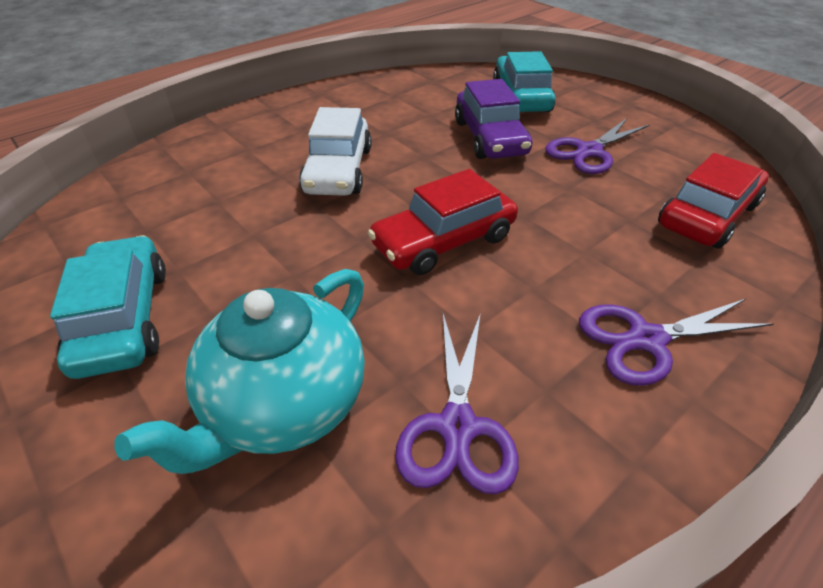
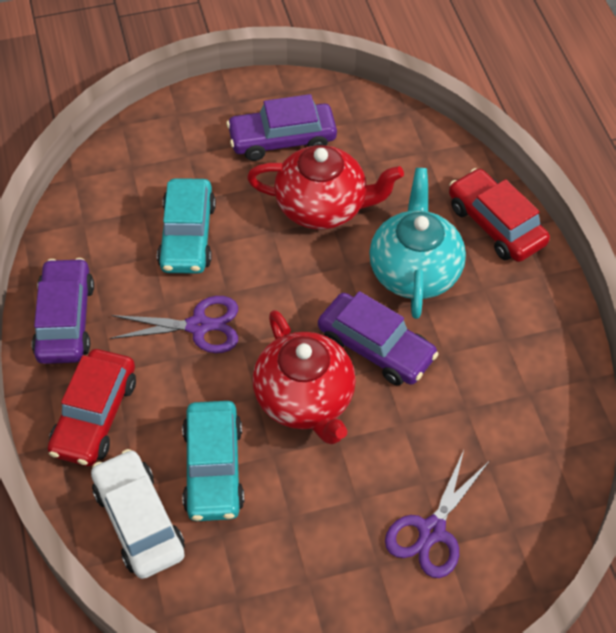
purple car: [455,79,533,159] = 1 -> [32,258,94,364] [226,94,337,161] [318,291,438,386] = 3
purple scissors: [395,314,519,494] [545,118,649,174] [579,299,774,386] = 3 -> [110,296,238,353] [385,450,489,578] = 2
red teapot: none = 0 -> [247,145,404,230] [252,310,356,444] = 2

